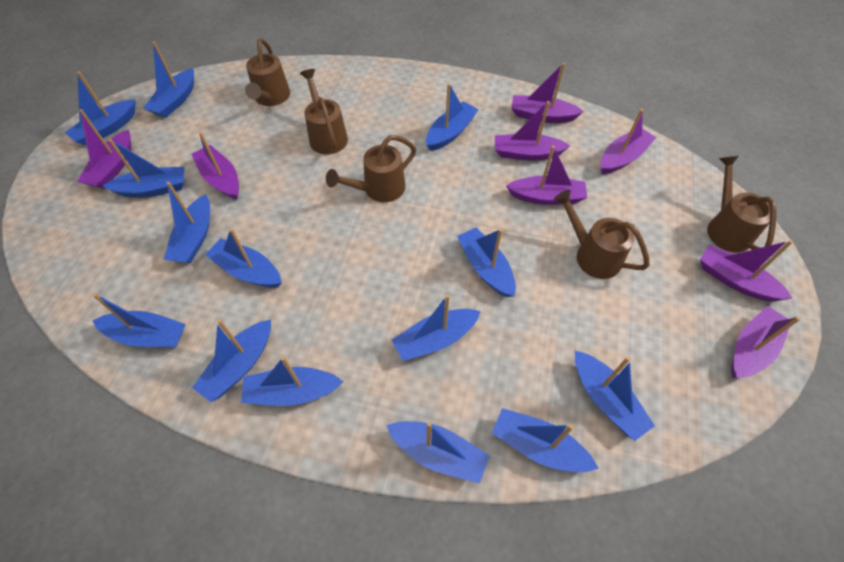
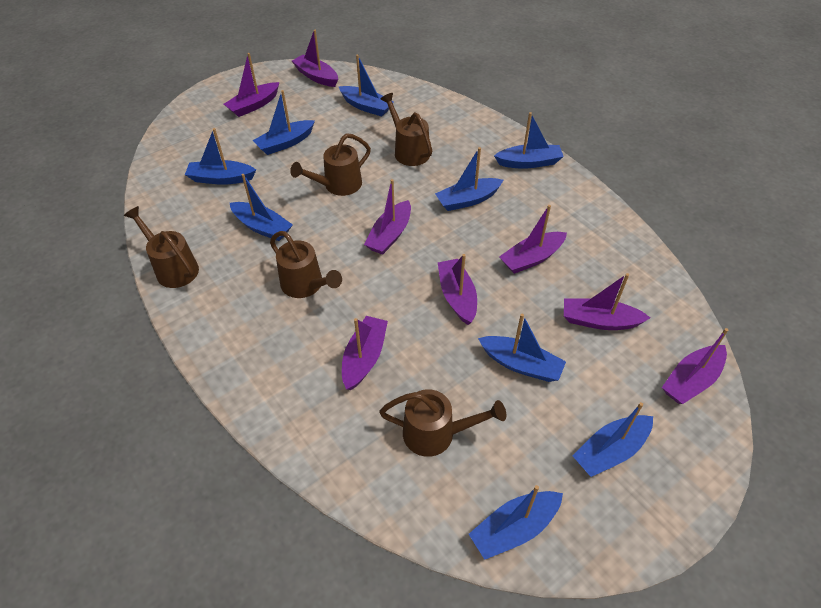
blue boat: [65,71,135,146] [92,293,186,348] [103,139,185,198] [144,41,194,118] [163,182,210,263] [192,319,271,402] [205,228,282,288] [241,357,343,406] [386,421,490,484] [392,294,481,361] [426,83,479,151] [457,227,516,297] [492,408,599,472] [575,351,655,441] = 14 -> [185,128,256,185] [230,174,293,241] [253,90,315,155] [339,54,394,116] [435,147,503,211] [469,485,563,560] [478,314,566,382] [494,112,564,169] [573,402,653,477] = 9

